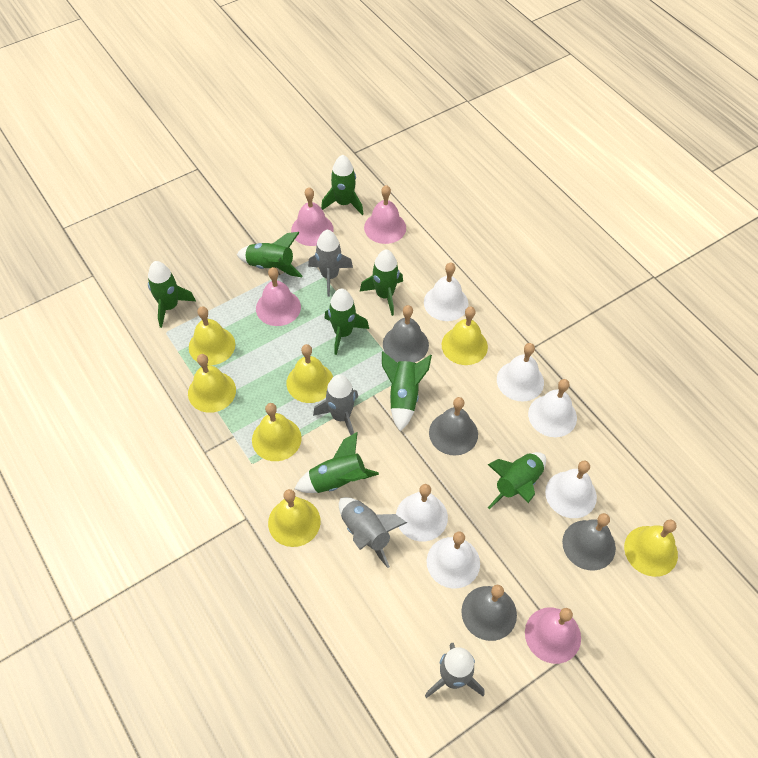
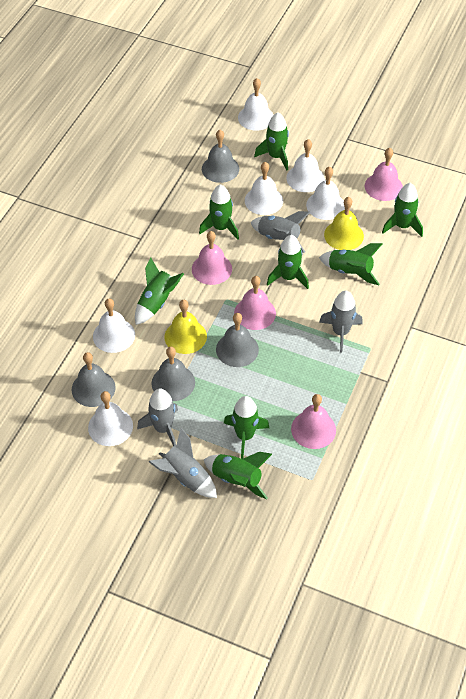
yellow bell: [188,354,236,413] [189,306,235,365] [252,403,302,461] [268,489,321,547] [287,344,333,403] [442,307,488,365] [624,519,678,577] = 7 -> [165,300,207,354] [324,197,364,250] = 2

